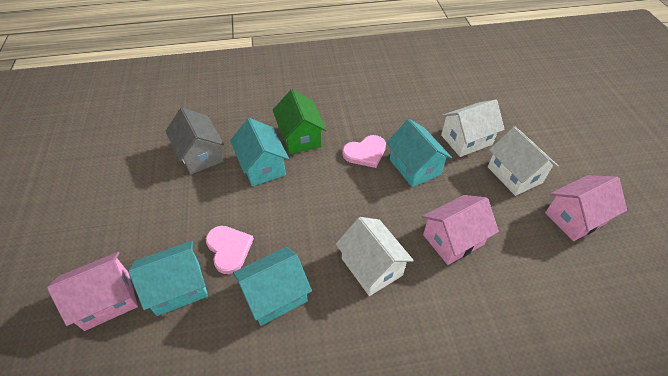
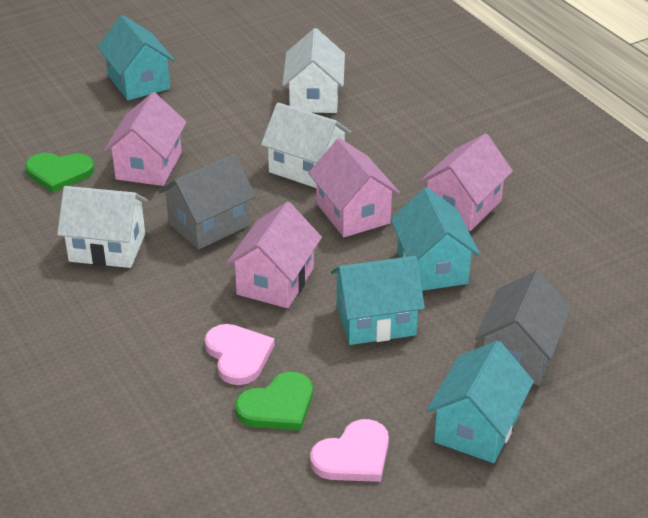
green heart: none = 0 -> [25,153,94,193] [235,372,313,430] = 2
green house: [273,89,326,154] = 1 -> none = 0
grey house: [166,107,224,174] = 1 -> [159,154,256,249] [475,271,571,385] = 2
pink house: [47,252,138,331] [422,195,499,265] [545,175,627,241] = 3 -> [104,92,187,186] [226,202,322,308] [308,138,400,237] [419,133,513,231] = 4

